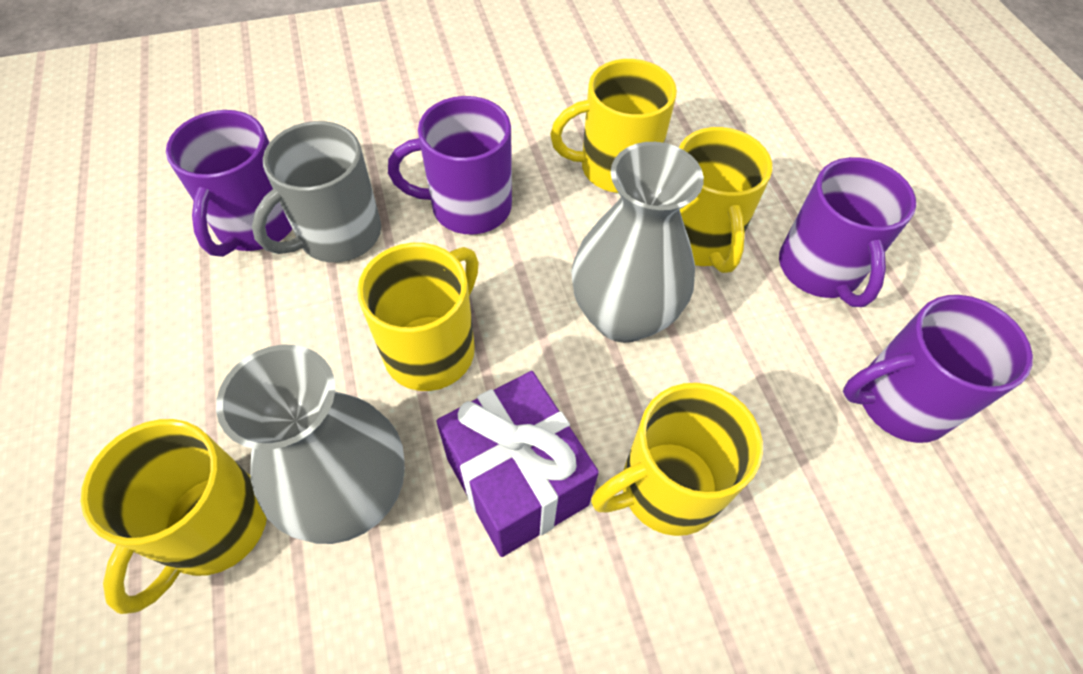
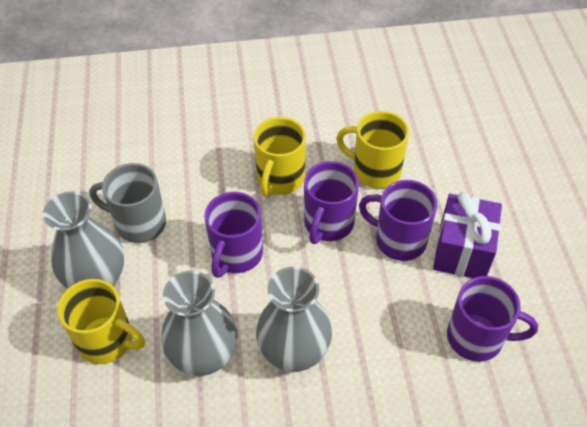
grey vase: [216,345,405,544] [571,142,704,343] = 2 -> [43,191,124,289] [161,271,238,376] [256,267,332,372] = 3
yellow mug: [81,419,267,614] [357,243,479,391] [550,59,677,193] [591,383,763,536] [679,127,772,273] = 5 -> [57,279,145,364] [254,117,306,197] [336,111,409,189] = 3

